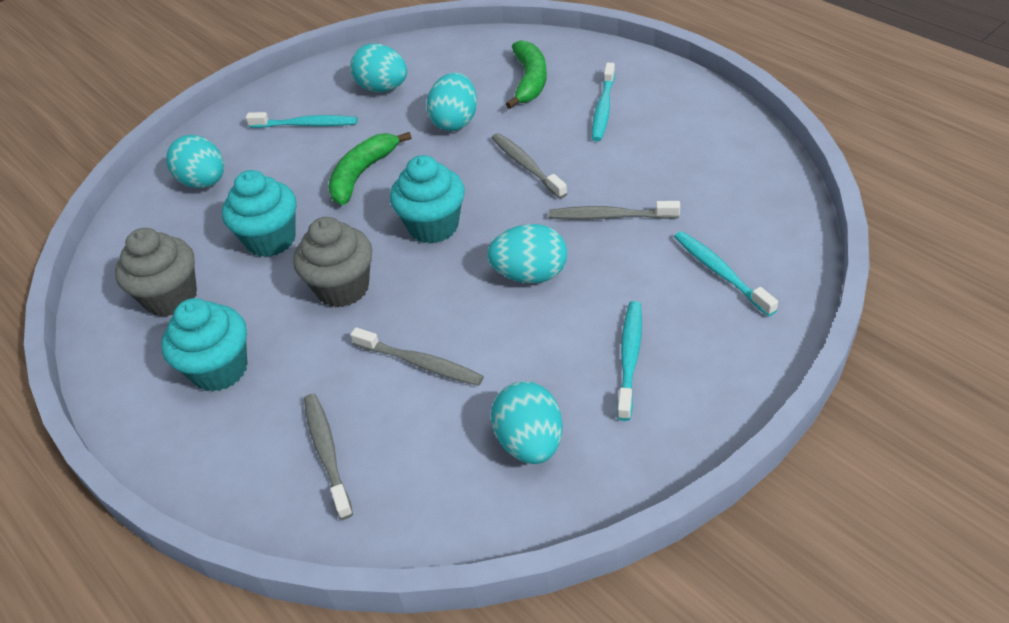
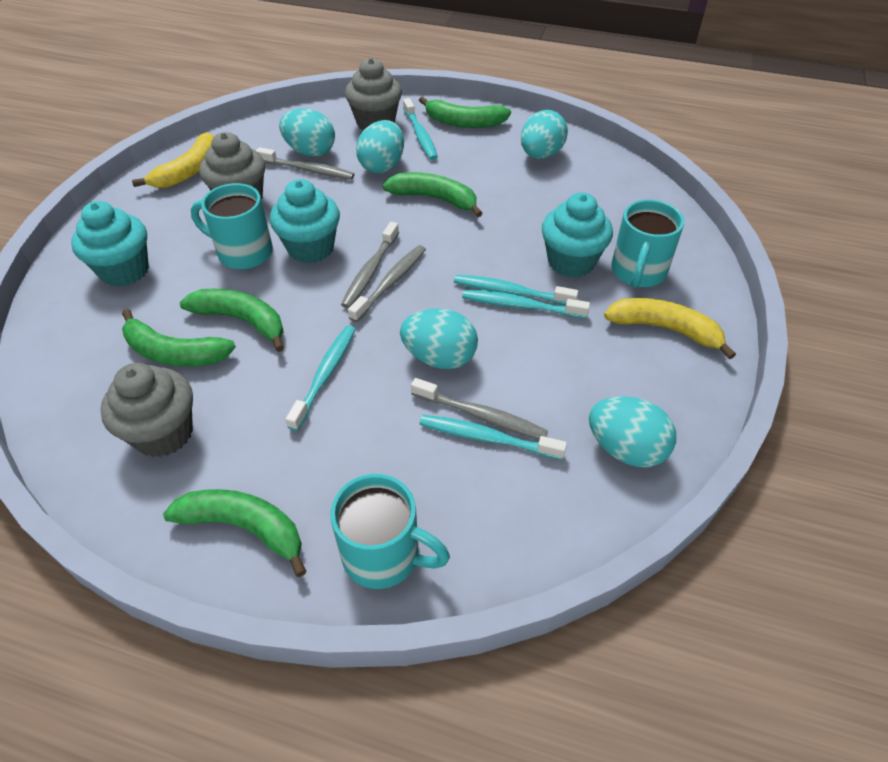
green banana: [328,132,412,205] [506,40,547,109] = 2 -> [122,309,236,367] [163,489,307,577] [180,289,284,352] [382,172,483,217] [419,96,511,128] = 5
grey cupcake: [115,228,197,317] [293,217,372,307] = 2 -> [101,363,193,457] [199,132,265,200] [345,58,402,131] = 3
turquoise mug: none = 0 -> [191,183,273,269] [330,474,450,589] [611,200,684,288] = 3
turquoise toothbrush: [246,112,358,128] [592,63,615,141] [617,301,642,421] [674,231,778,316] = 4 -> [285,325,356,431] [403,98,438,160] [419,415,567,460] [454,275,578,305] [462,290,590,318] = 5
yellow banana: none = 0 -> [132,132,214,188] [604,298,736,359] = 2

